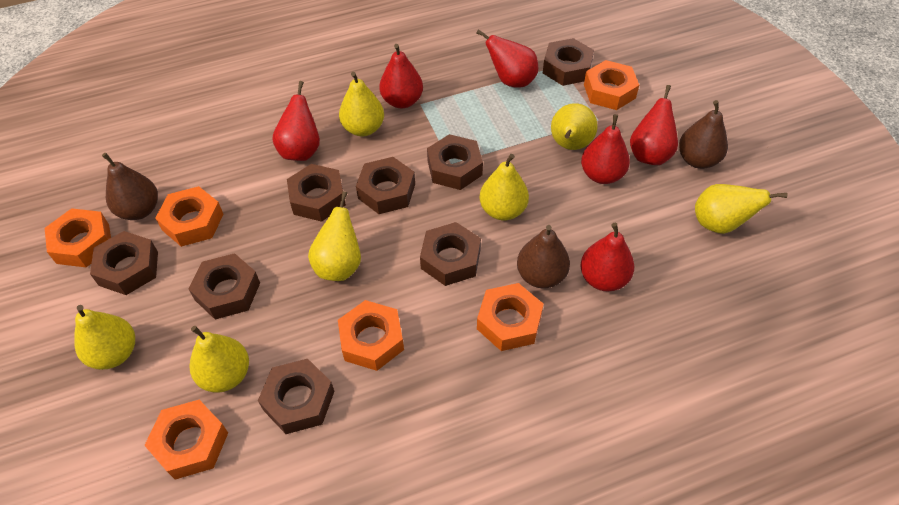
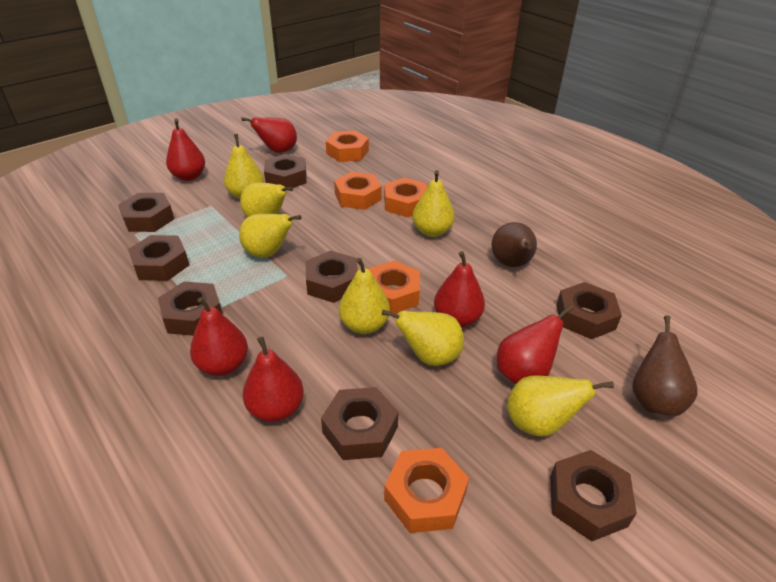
brown pear: [102,153,158,220] [517,225,570,288] [679,100,728,169] = 3 -> [491,222,537,267] [632,315,698,416] = 2
orange nut: [45,208,111,267] [144,400,228,480] [155,186,223,247] [338,300,404,371] [477,283,544,351] [584,60,639,110] = 6 -> [326,130,369,162] [334,172,382,210] [368,260,420,313] [384,177,427,217] [384,448,469,533] = 5

